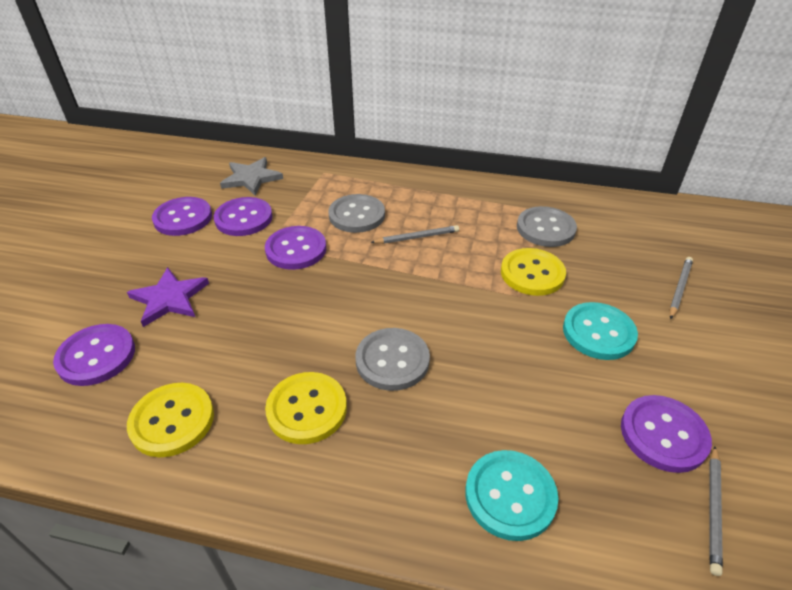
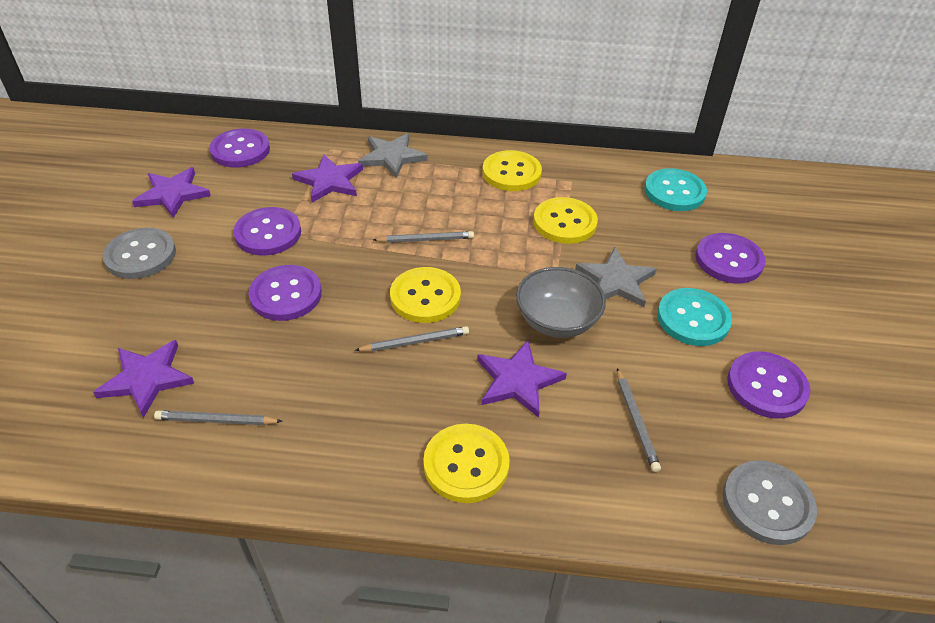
grey bowl: none = 0 -> [516,267,606,338] = 1
grey button: [328,194,385,233] [356,328,430,391] [517,206,577,247] = 3 -> [103,228,176,279] [723,460,817,545] = 2
grey pencil: [370,225,459,244] [670,257,693,319] [709,446,723,576] = 3 -> [154,410,283,425] [354,326,469,352] [373,231,474,243] [617,368,661,472] = 4
grey star: [220,157,283,195] = 1 -> [358,133,427,178] [575,247,657,307] = 2
purple star: [127,267,209,327] = 1 -> [93,340,194,418] [132,167,211,218] [292,155,363,203] [477,341,567,418] = 4
yellow button: [127,383,214,457] [265,372,347,444] [501,248,566,296] = 3 -> [390,267,461,323] [423,424,510,503] [482,150,542,191] [533,197,598,244] = 4

